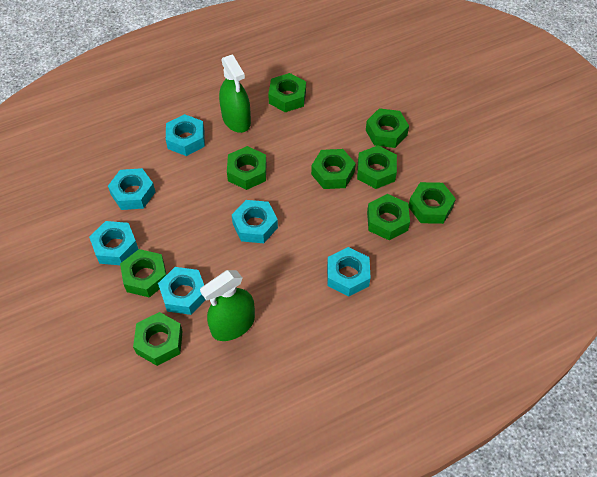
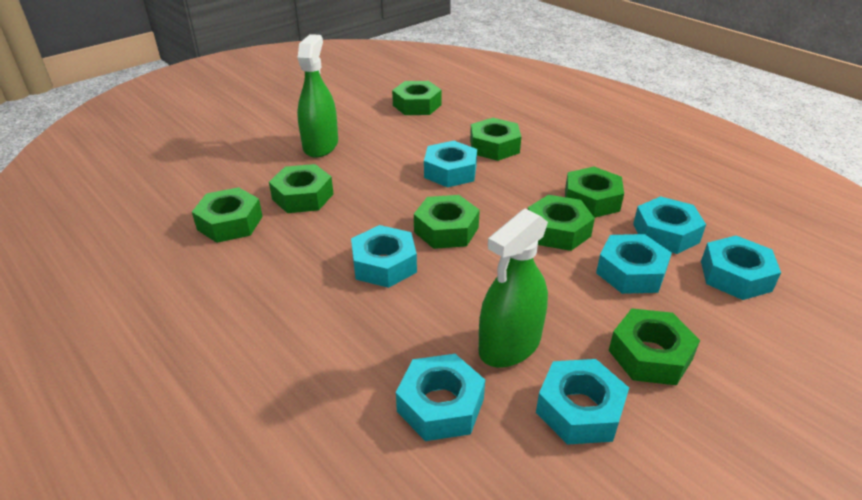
green nut: [120,249,167,298] [133,312,183,366] [227,146,266,190] [268,73,306,112] [311,149,356,189] [357,145,397,189] [366,108,409,148] [367,194,410,240] [408,182,456,224] = 9 -> [192,187,263,243] [269,164,333,213] [392,81,442,115] [414,195,480,249] [470,118,521,161] [528,195,595,251] [565,167,624,218] [608,308,700,385] = 8
turquoise nut: [89,221,138,265] [108,168,155,210] [158,267,206,315] [166,114,205,156] [232,200,278,243] [327,247,371,297] = 6 -> [351,225,417,288] [396,354,485,441] [424,141,477,188] [536,359,629,445] [596,234,672,294] [633,196,706,254] [701,236,781,300] = 7

